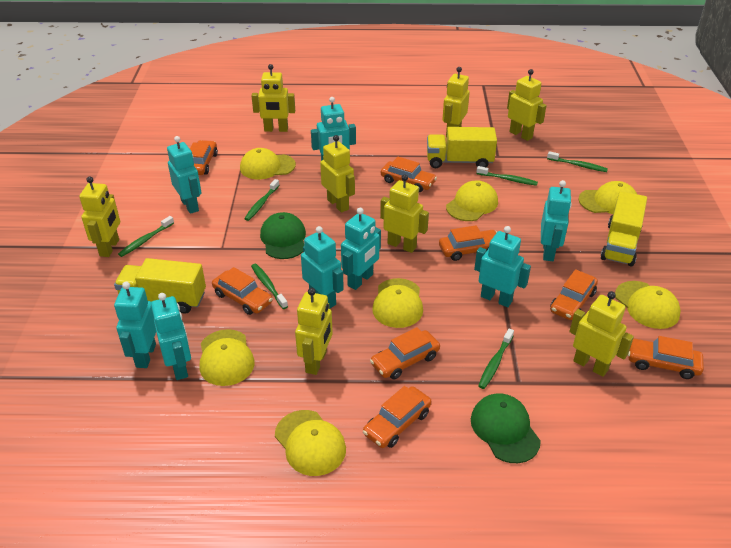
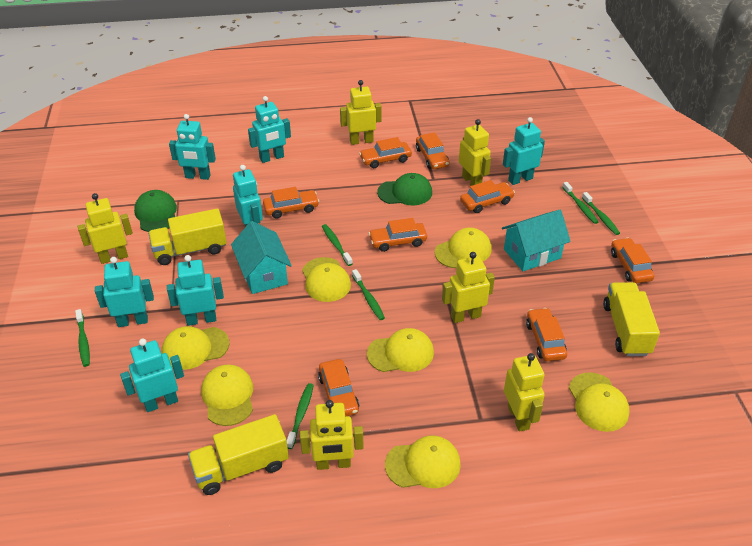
turquoise house: none = 0 -> [231,221,292,294] [502,210,571,271] = 2
turquoise robot: [114,282,156,368] [151,293,191,380] [167,136,201,214] [301,226,344,308] [311,97,356,161] [341,208,381,290] [474,226,531,307] [541,180,572,261] = 8 -> [95,257,154,327] [120,338,184,412] [167,255,224,326] [169,114,216,180] [233,165,263,226] [248,96,291,163] [503,117,545,185] = 7
yellow robot: [79,176,120,257] [252,64,295,132] [295,288,333,375] [320,135,355,213] [380,174,429,253] [442,67,470,137] [507,69,546,141] [569,291,634,377] = 8 -> [78,193,133,264] [300,400,364,470] [340,80,382,145] [442,252,495,323] [459,119,491,186] [504,353,545,432] = 6

